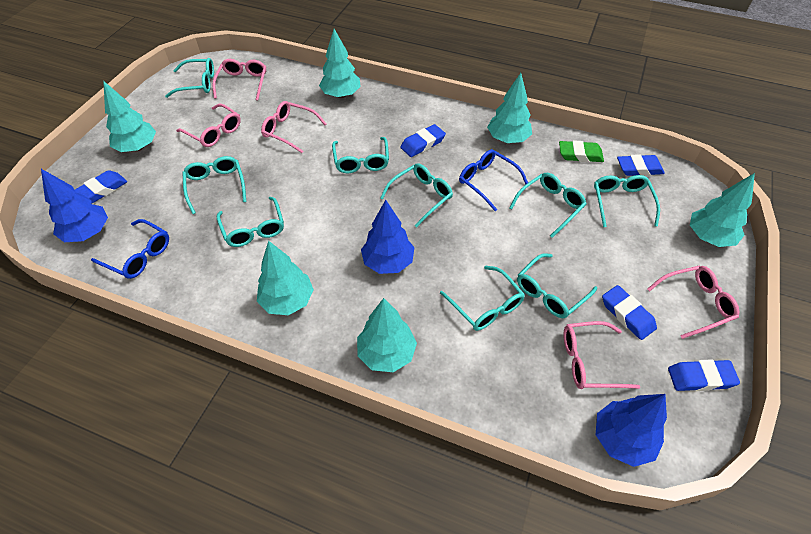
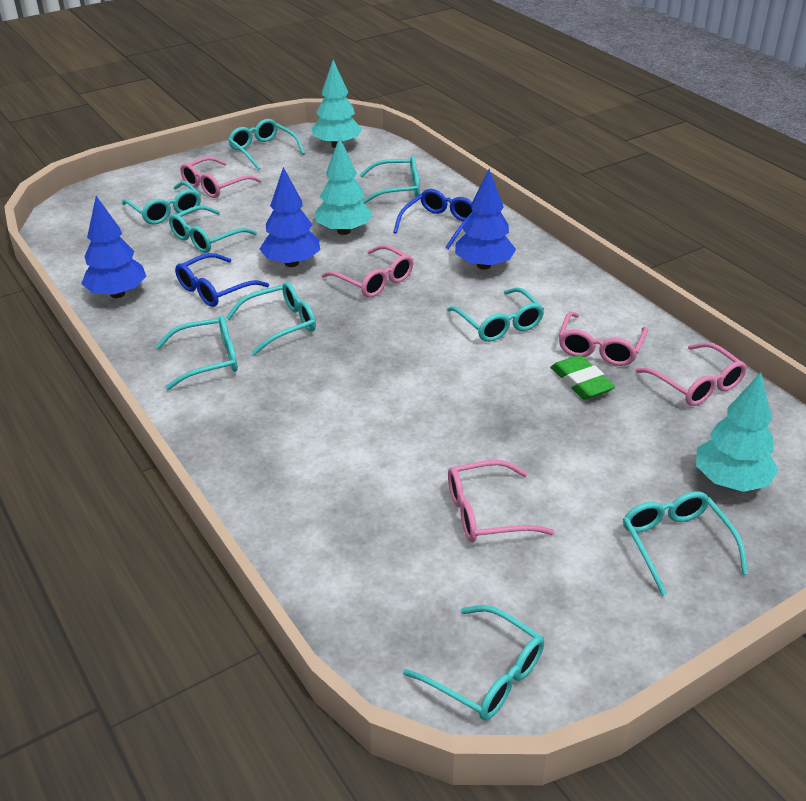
blue eraser: [75,170,128,203] [400,124,446,157] [602,285,657,340] [617,154,665,176] [668,359,740,391] = 5 -> none = 0
turquoise tree: [103,81,156,152] [257,241,314,315] [319,29,361,98] [357,298,417,372] [487,73,532,143] [690,173,755,247] = 6 -> [312,60,362,148] [315,137,372,235] [696,372,779,492] = 3

